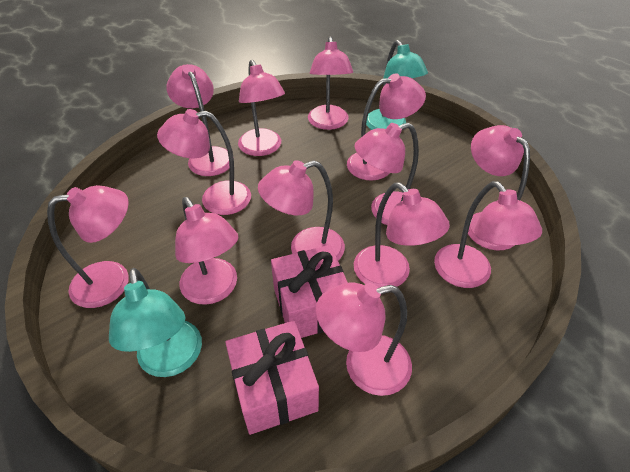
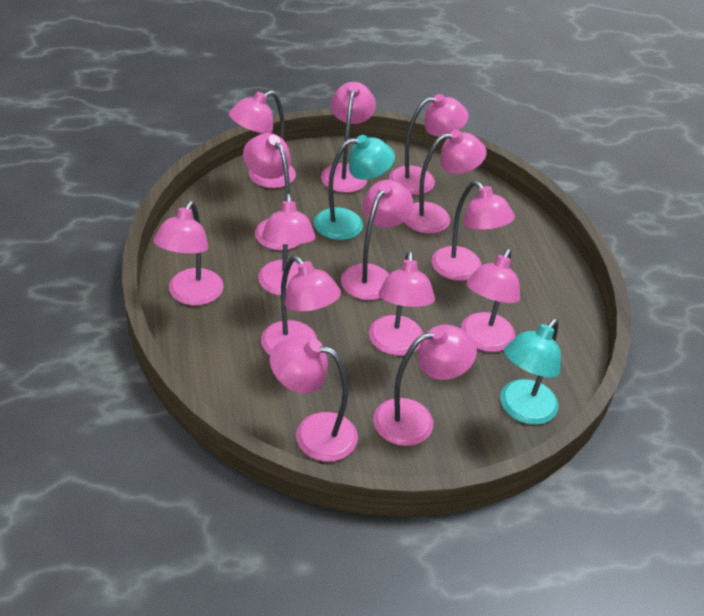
pink gift: [225,321,319,435] [271,245,348,338] = 2 -> none = 0
pink lamp: [47,185,129,308] [157,109,251,215] [167,64,234,176] [175,197,238,305] [238,60,285,156] [258,160,345,261] [308,36,353,130] [316,283,412,396] [347,74,426,181] [354,123,419,225] [354,183,450,288] [434,181,542,288] [468,125,530,250] = 13 -> [153,201,223,306] [229,91,296,188] [243,133,300,250] [258,193,315,296] [261,256,341,355] [270,336,358,462] [321,82,376,193] [341,180,413,300] [369,251,435,356] [373,324,477,446] [389,94,469,195] [404,130,487,234] [431,181,515,281] [461,249,520,352] = 14

